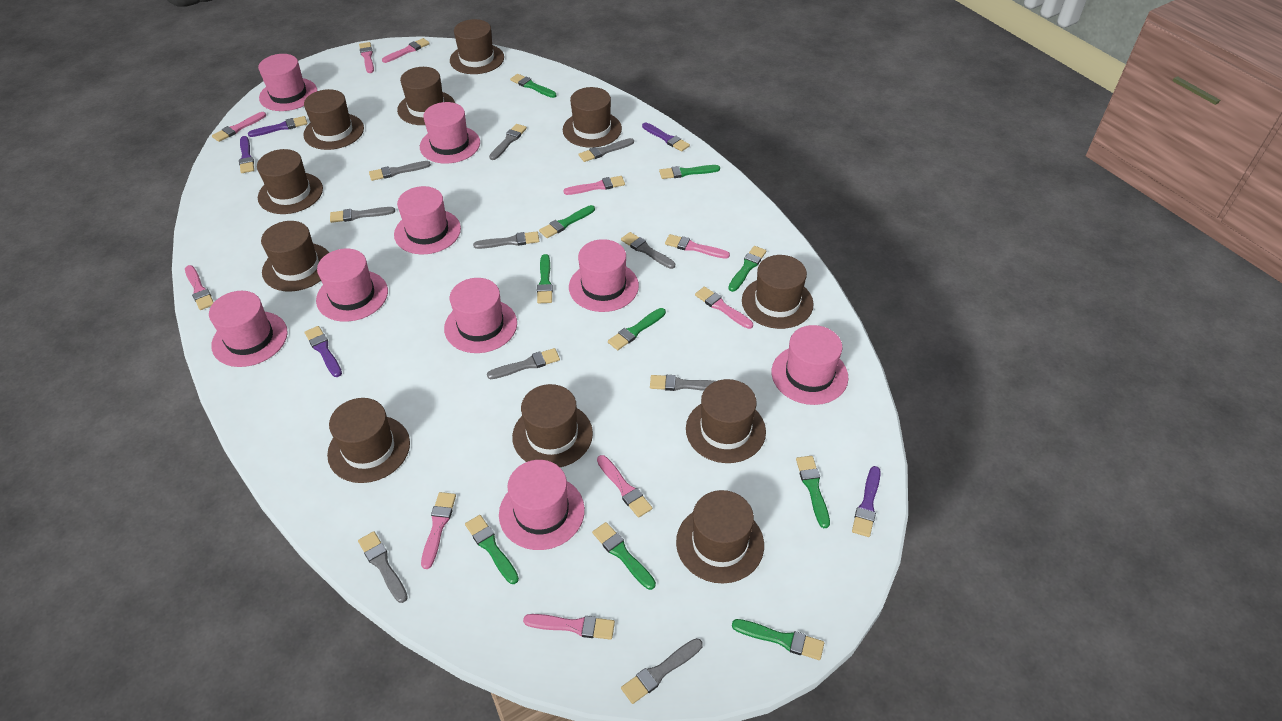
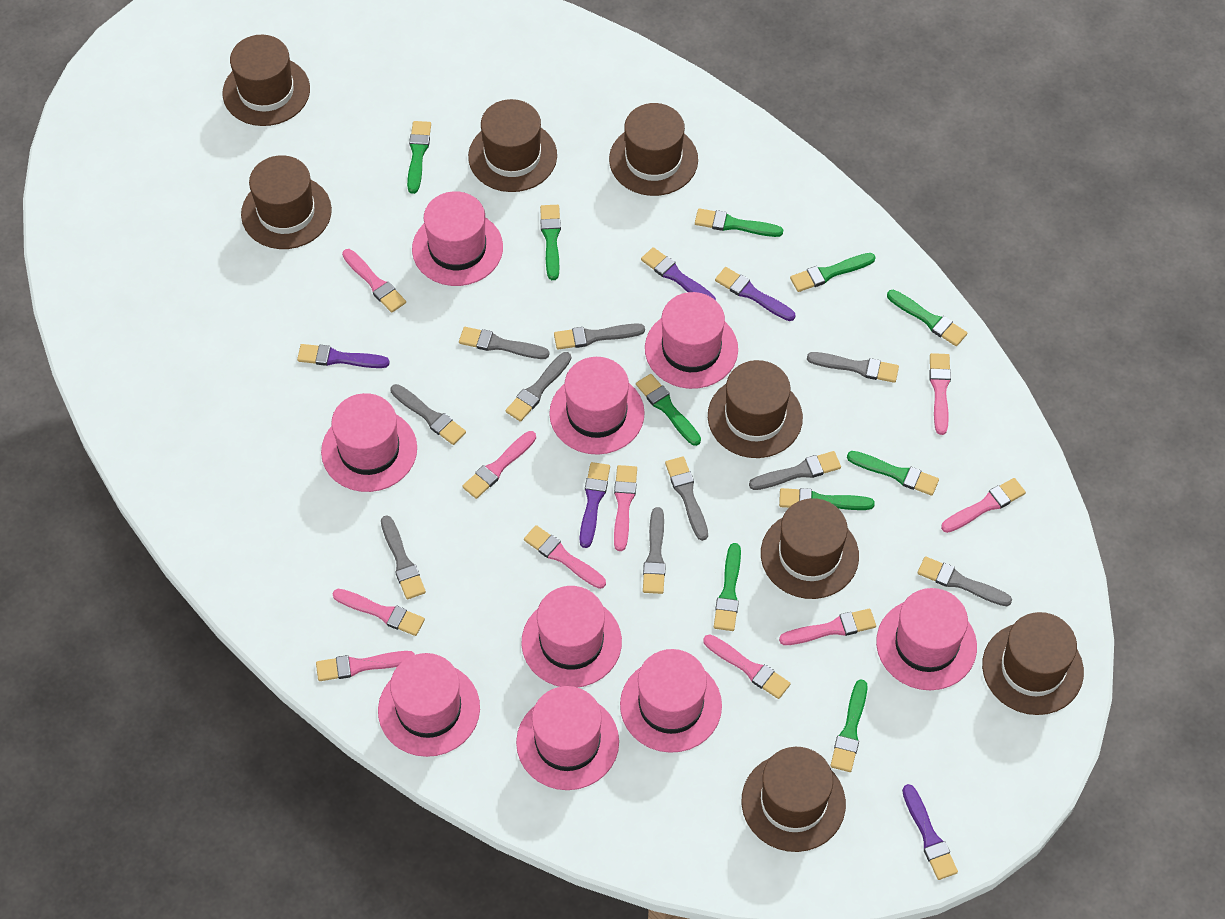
brown hat: [257,149,323,214] [261,221,329,291] [303,89,364,150] [327,398,410,483] [397,67,455,125] [450,19,504,74] [512,384,593,467] [563,87,622,148] [676,490,764,584] [686,379,766,463] [742,255,814,329] = 11 -> [223,35,310,126] [241,155,332,249] [468,99,557,192] [609,103,698,196] [708,360,803,458] [741,747,846,852] [761,498,859,599] [982,612,1084,715] = 8

